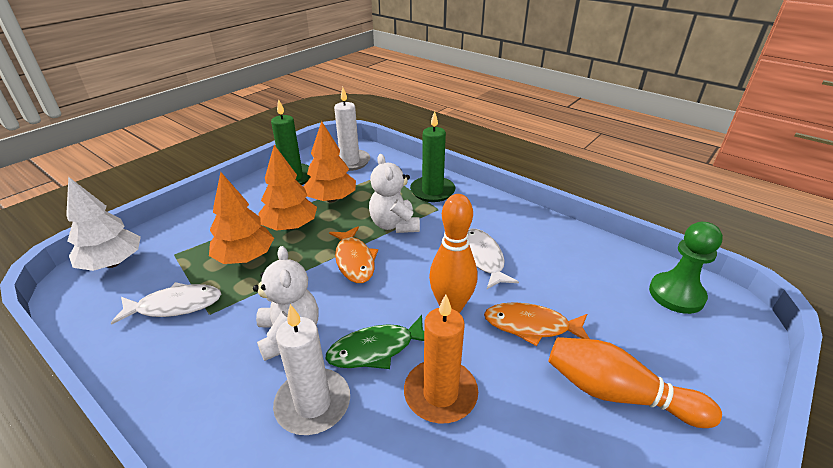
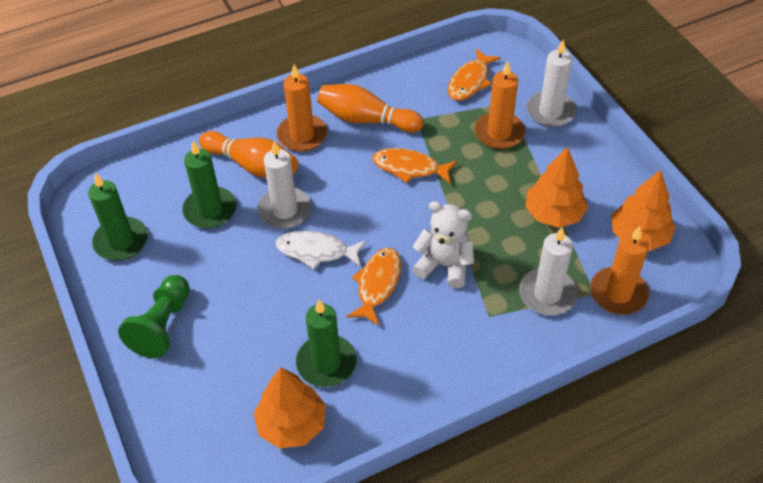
green candle: [271,99,311,185] [410,111,455,202] = 2 -> [88,173,148,261] [182,141,237,228] [296,300,357,387] = 3
green fish: [325,315,424,369] = 1 -> none = 0
orange candle: [404,294,478,423] = 1 -> [277,64,327,152] [474,61,525,149] [590,226,649,315] = 3
orange fish: [329,226,378,283] [484,302,590,346] = 2 -> [347,248,401,326] [372,148,457,184] [448,49,501,101] = 3
white candle: [273,304,350,435] [334,87,370,171] = 2 -> [257,141,311,229] [519,227,578,315] [526,39,577,127] = 3
white fish: [111,282,221,325] [468,229,519,289] = 2 -> [276,231,366,270] = 1
white teddy bear: [253,246,318,361] [369,154,420,233] = 2 -> [412,201,474,288] = 1
white tree: [66,177,141,271] = 1 -> none = 0

